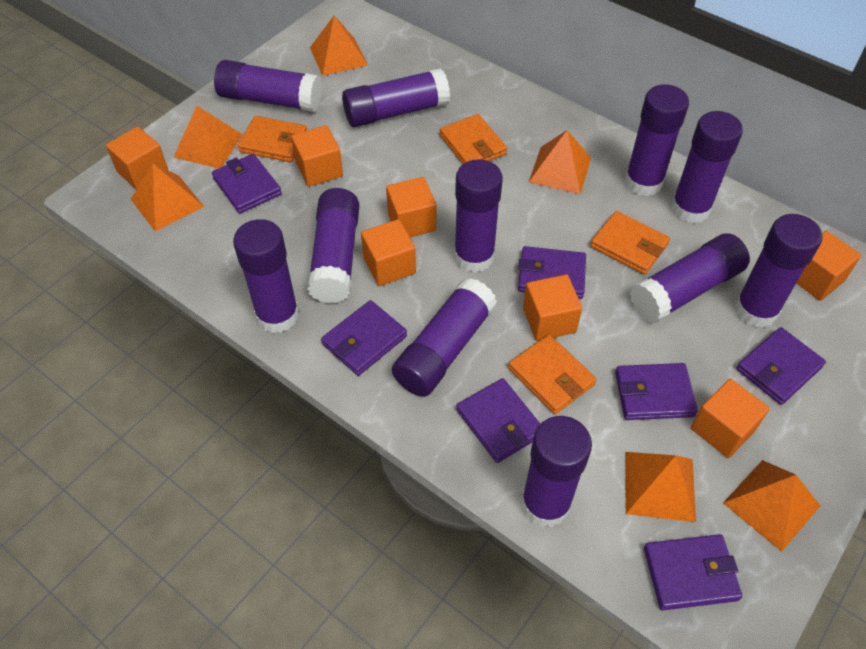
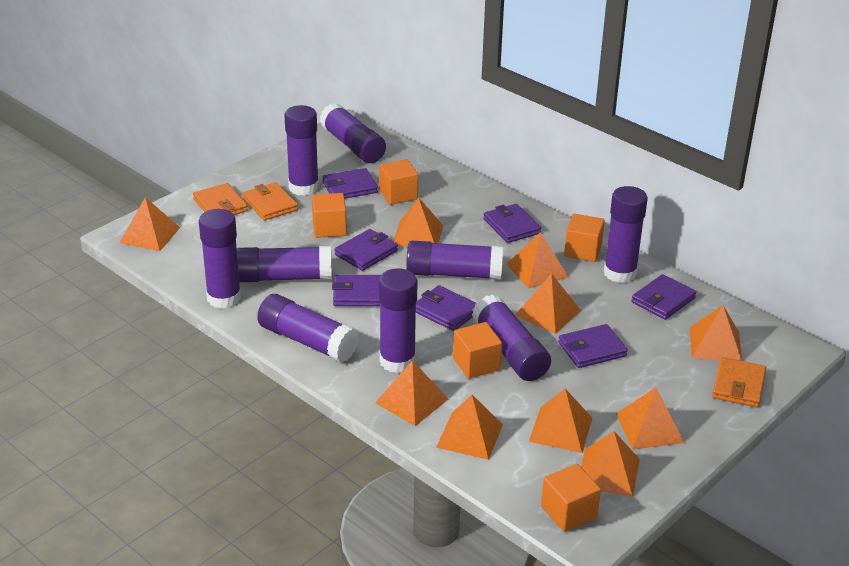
orange cube: [106,127,169,189] [291,125,343,187] [361,219,416,286] [386,177,436,237] [523,274,582,341] [691,379,770,458] [796,231,861,301] = 7 -> [312,193,347,238] [379,159,418,205] [453,322,502,379] [541,464,601,532] [564,214,605,262] = 5
orange pyramid: [131,163,204,231] [173,106,243,169] [310,16,368,76] [529,130,591,194] [625,452,696,522] [723,460,821,552] = 6 -> [119,197,180,251] [375,360,448,426] [393,197,443,247] [436,395,503,460] [506,232,568,289] [515,274,581,334] [529,389,592,453] [581,431,640,497] [616,387,684,450] [690,305,742,361] = 10
orange wallet: [238,116,307,162] [440,114,507,164] [508,335,597,414] [590,211,670,275] = 4 -> [193,183,248,215] [242,182,298,221] [712,357,766,408] = 3
purple glue stick: [214,60,322,112] [233,219,299,333] [307,188,360,303] [342,68,450,127] [392,278,497,397] [454,159,503,273] [521,416,592,527] [625,84,689,196] [630,233,750,323] [671,111,743,224] [734,214,823,328] = 11 -> [199,209,241,309] [237,246,332,282] [257,294,359,363] [284,105,319,196] [320,103,386,163] [379,269,418,373] [406,241,503,280] [472,294,551,381] [604,186,648,283] = 9

